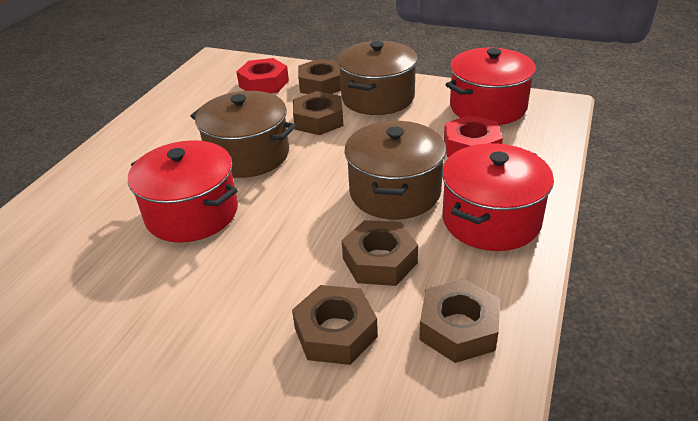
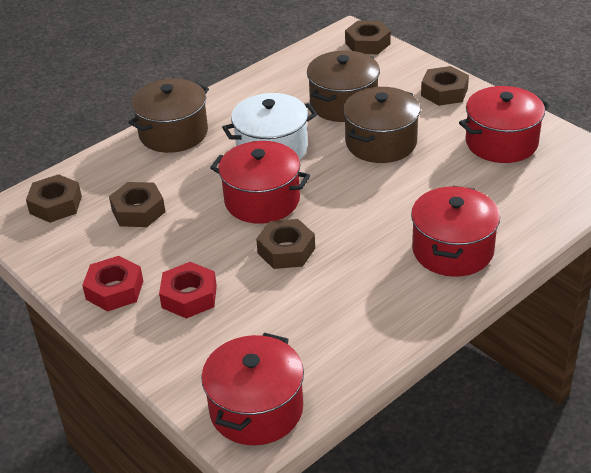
red pot: [128,140,238,242] [442,143,554,251] [446,48,536,125] = 3 -> [201,333,304,445] [210,141,310,224] [411,186,500,277] [459,86,550,163] = 4
white pot: none = 0 -> [222,93,317,160] = 1

